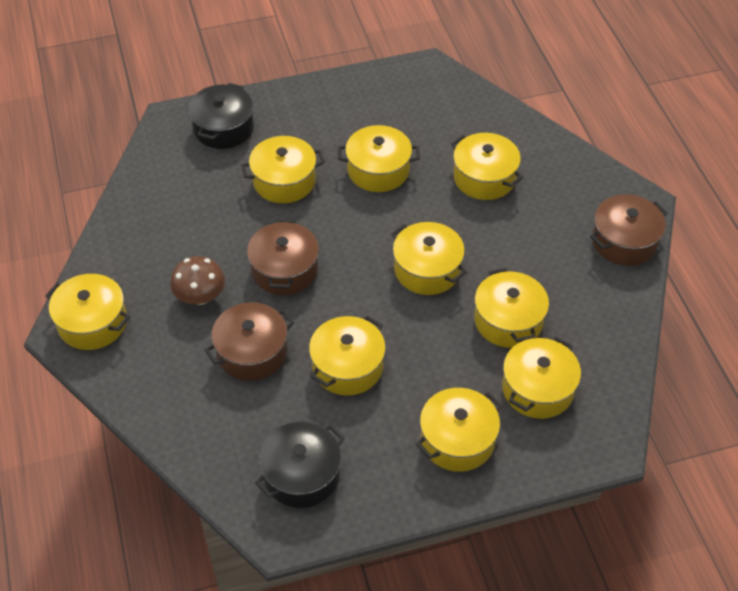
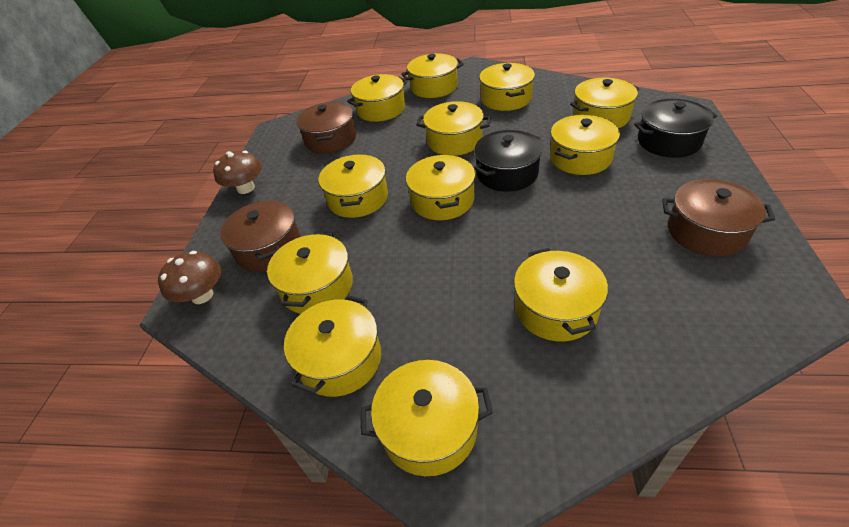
brown mushroom: [170,256,225,305] = 1 -> [158,251,221,304] [213,151,262,194] = 2
yellow pot: [45,274,130,350] [241,136,325,203] [309,316,386,396] [338,125,420,192] [391,222,467,295] [416,388,503,472] [451,133,523,200] [474,268,549,348] [502,337,581,419] = 9 -> [267,232,353,314] [284,295,381,397] [319,154,388,218] [347,74,407,122] [360,360,493,476] [401,53,464,98] [406,155,476,220] [416,101,491,156] [479,63,535,111] [514,248,608,341] [550,115,620,175] [570,78,639,128] = 12

